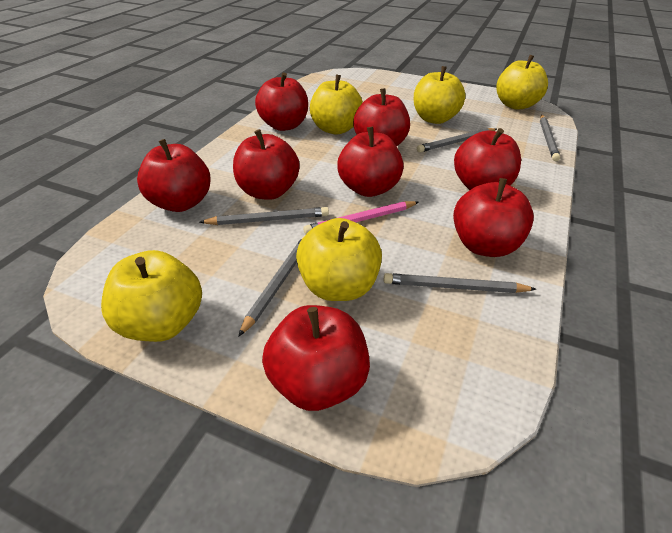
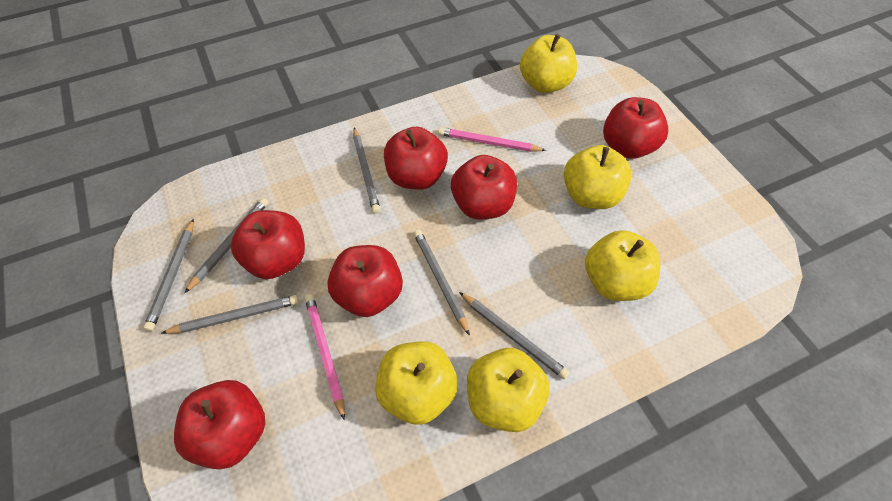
grey pencil: [199,207,329,225] [238,236,304,337] [384,273,537,293] [417,128,497,152] [540,115,560,161] = 5 -> [143,219,194,331] [162,295,299,334] [185,198,269,293] [353,127,380,214] [414,229,470,336] [459,292,570,379] = 6
pink pencil: [303,201,419,234] = 1 -> [305,294,345,421] [438,127,546,152] = 2
red apple: [137,139,211,212] [233,129,300,200] [255,72,308,131] [262,305,370,411] [337,127,404,197] [353,88,410,146] [453,178,534,257] [454,128,521,190] = 8 -> [174,380,266,470] [231,210,305,279] [327,245,403,317] [384,127,448,190] [451,155,517,220] [603,97,668,159] = 6

